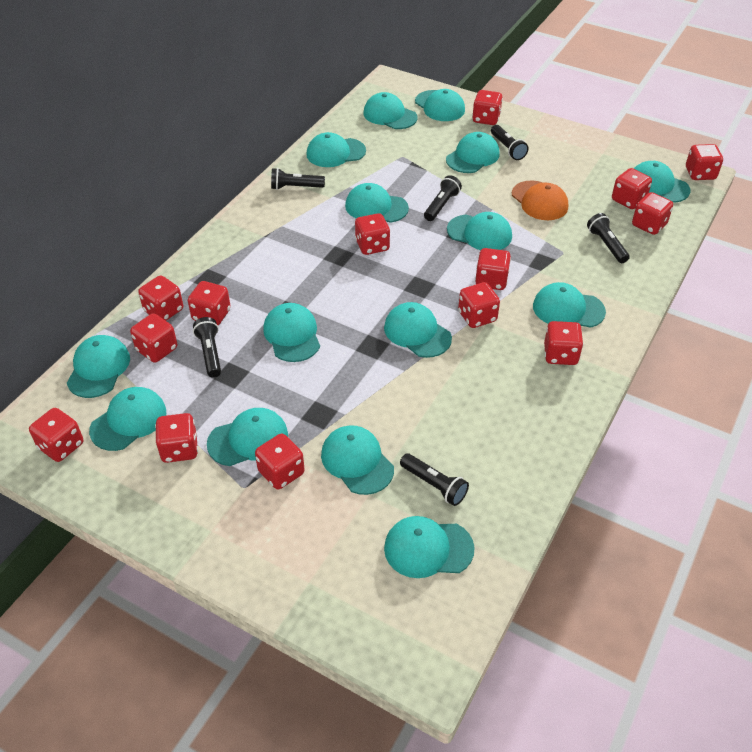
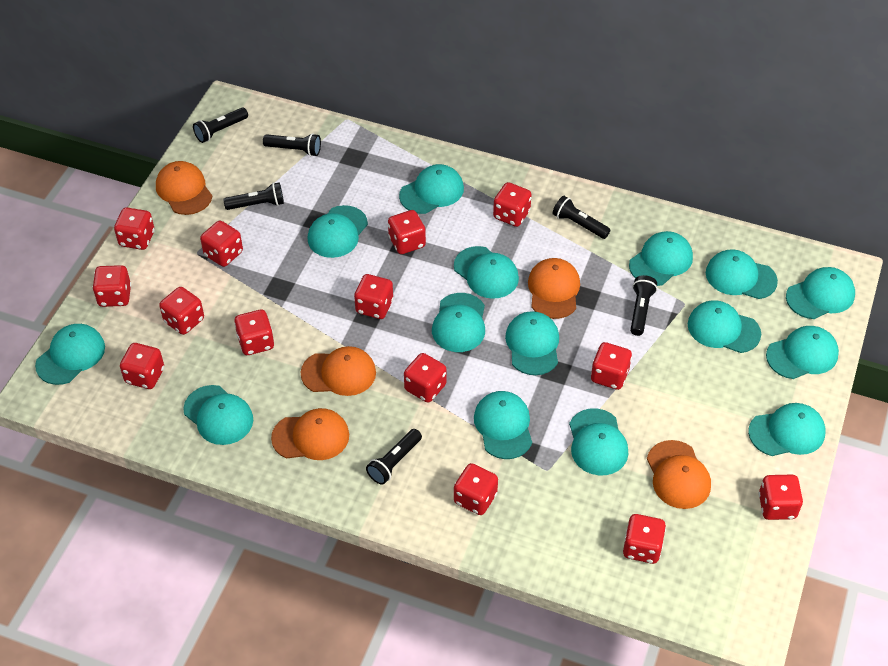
orange cap: [512,180,568,220] = 1 -> [156,161,212,215] [271,408,349,460] [301,346,376,396] [528,258,580,319] [647,440,711,509] = 5

